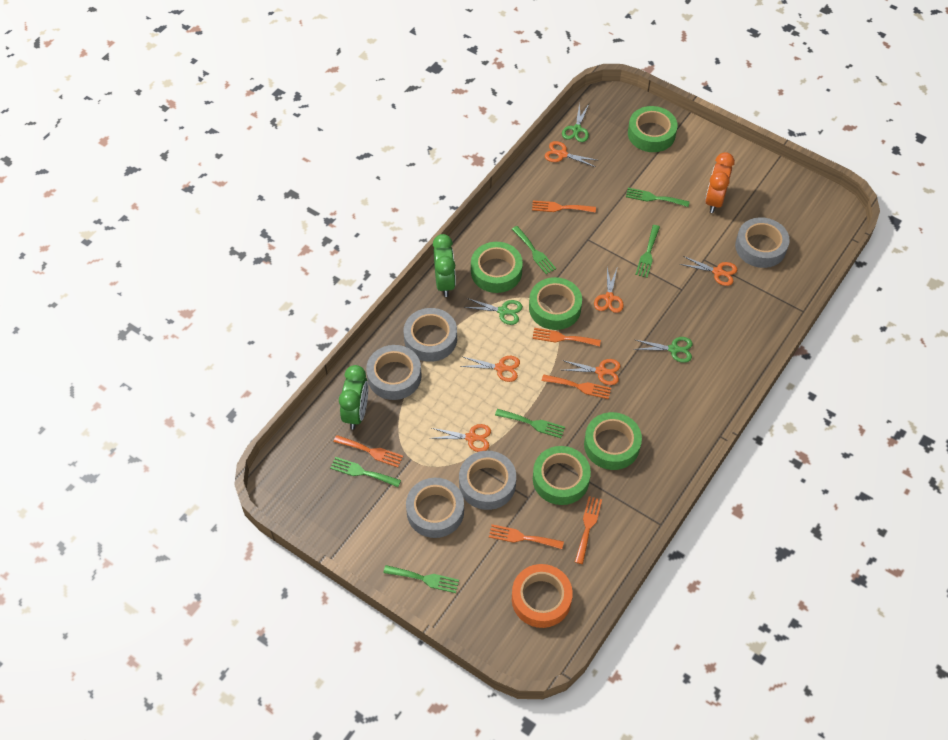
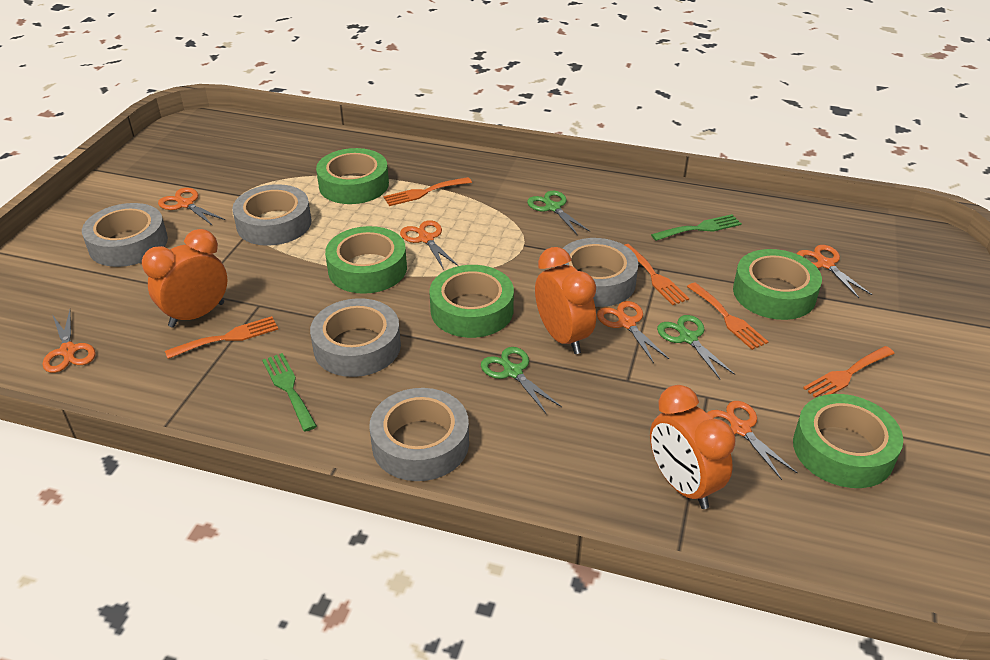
green clock: [339,365,368,430] [433,234,456,297] = 2 -> none = 0
green fork: [330,457,401,487] [383,565,459,593] [495,409,565,438] [512,226,556,274] [626,188,690,207] [635,225,660,278] = 6 -> [262,353,317,432] [651,214,742,241] = 2
orange clock: [705,152,735,213] = 1 -> [142,229,227,328] [535,247,596,354] [650,385,735,509] = 3
orange fork: [334,435,403,467] [489,524,564,549] [532,201,596,213] [532,328,601,346] [542,374,611,399] [575,496,602,564] = 6 -> [165,316,278,359] [384,177,472,206] [625,244,689,305] [687,282,768,350] [803,346,895,398] = 5
orange tape: [512,564,573,628] = 1 -> none = 0

